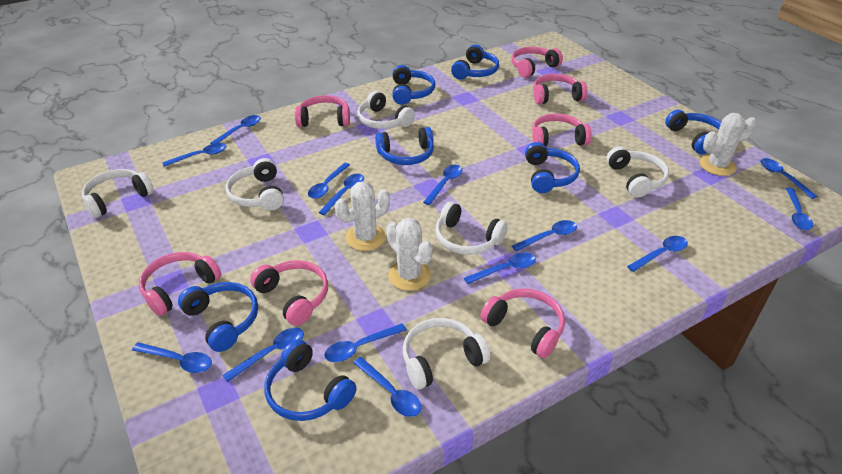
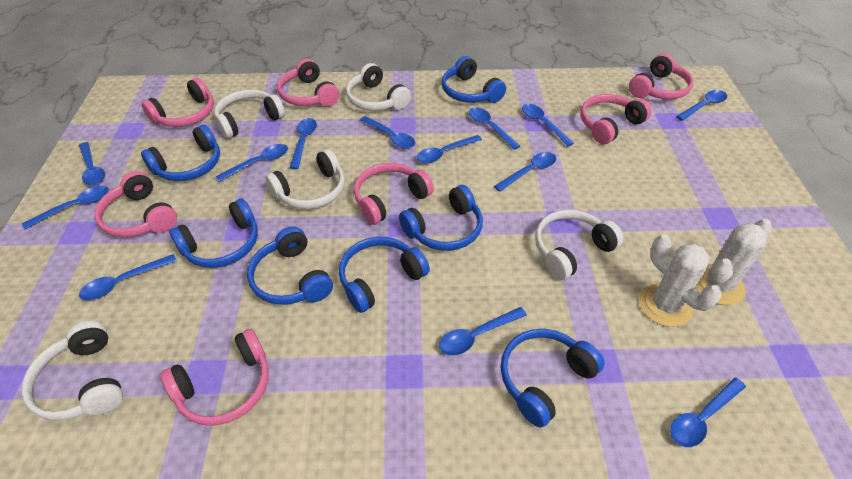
blue spoon: [132,342,212,373] [162,143,227,167] [210,115,261,144] [222,328,304,383] [308,163,350,199] [318,174,364,215] [324,323,407,362] [353,357,421,417] [423,165,462,205] [464,252,536,284] [512,220,577,251] [627,236,688,272] [760,158,818,199] [785,188,813,230] = 14 -> [22,186,109,229] [79,142,105,186] [79,254,177,300] [215,144,288,182] [289,118,317,169] [360,116,415,149] [416,135,482,163] [439,307,527,356] [469,107,520,150] [494,152,556,192] [522,104,574,146] [670,378,746,447] [676,90,727,121] = 13
white cactus: [335,181,390,251] [386,218,433,291] [700,113,756,176] = 3 -> [639,235,721,327] [695,219,772,305] = 2
white headphones: [82,169,154,218] [226,158,284,210] [357,91,415,129] [403,318,490,390] [435,202,508,255] [606,146,669,198] = 6 -> [22,321,123,421] [214,89,285,139] [265,149,345,209] [346,63,411,111] [535,210,623,280] = 5

